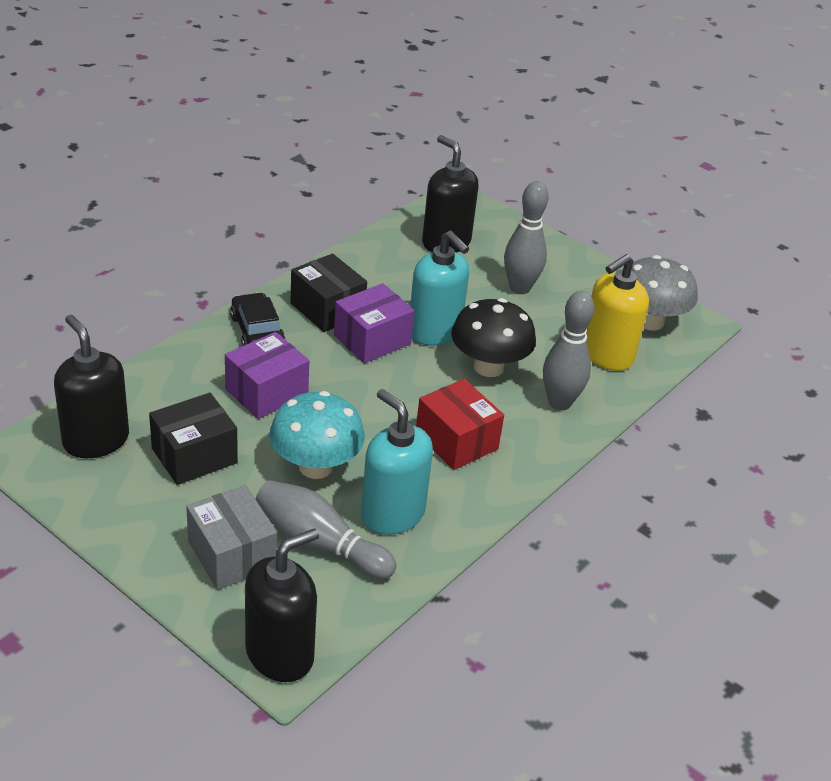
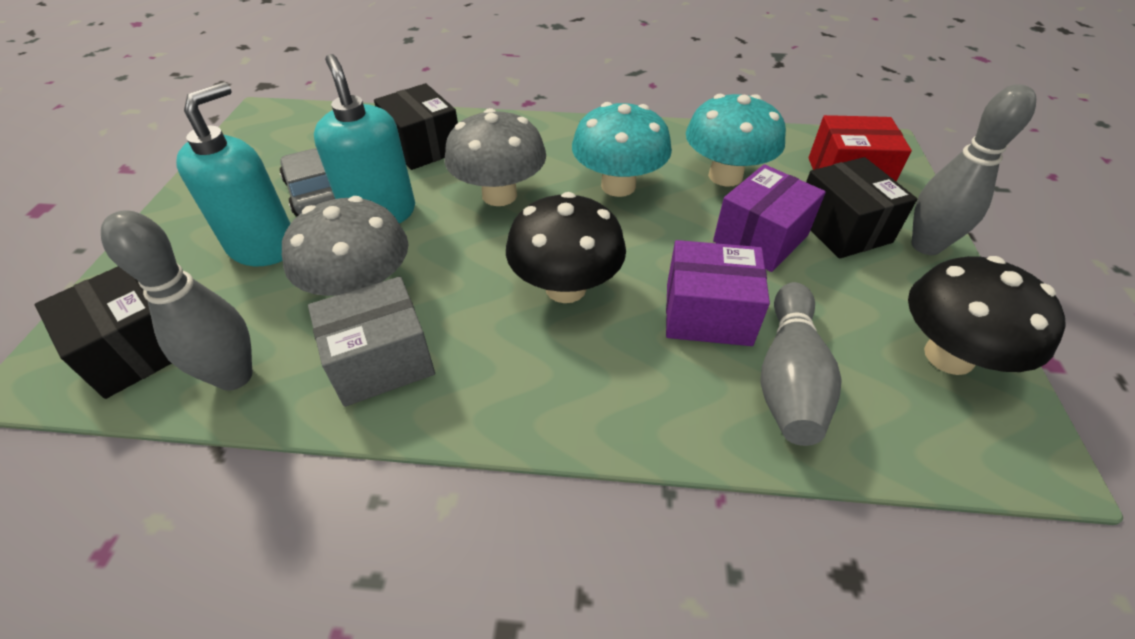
black box: [149,393,238,485] [290,254,367,332] = 2 -> [35,266,172,399] [374,83,458,170] [806,157,917,258] = 3
black car: [230,292,285,346] = 1 -> none = 0
black mushroom: [451,298,536,377] = 1 -> [506,192,626,303] [908,256,1066,375] = 2
black soap dispenser: [54,315,129,458] [245,528,319,682] [422,135,479,252] = 3 -> none = 0
grey car: none = 0 -> [280,148,335,217] = 1
grey mushroom: [631,255,698,331] = 1 -> [282,196,408,296] [444,108,546,206] = 2
turquoise mushroom: [269,391,365,479] = 1 -> [572,102,672,197] [686,94,786,187] = 2
yellow soap dispenser: [586,254,649,371] = 1 -> none = 0

